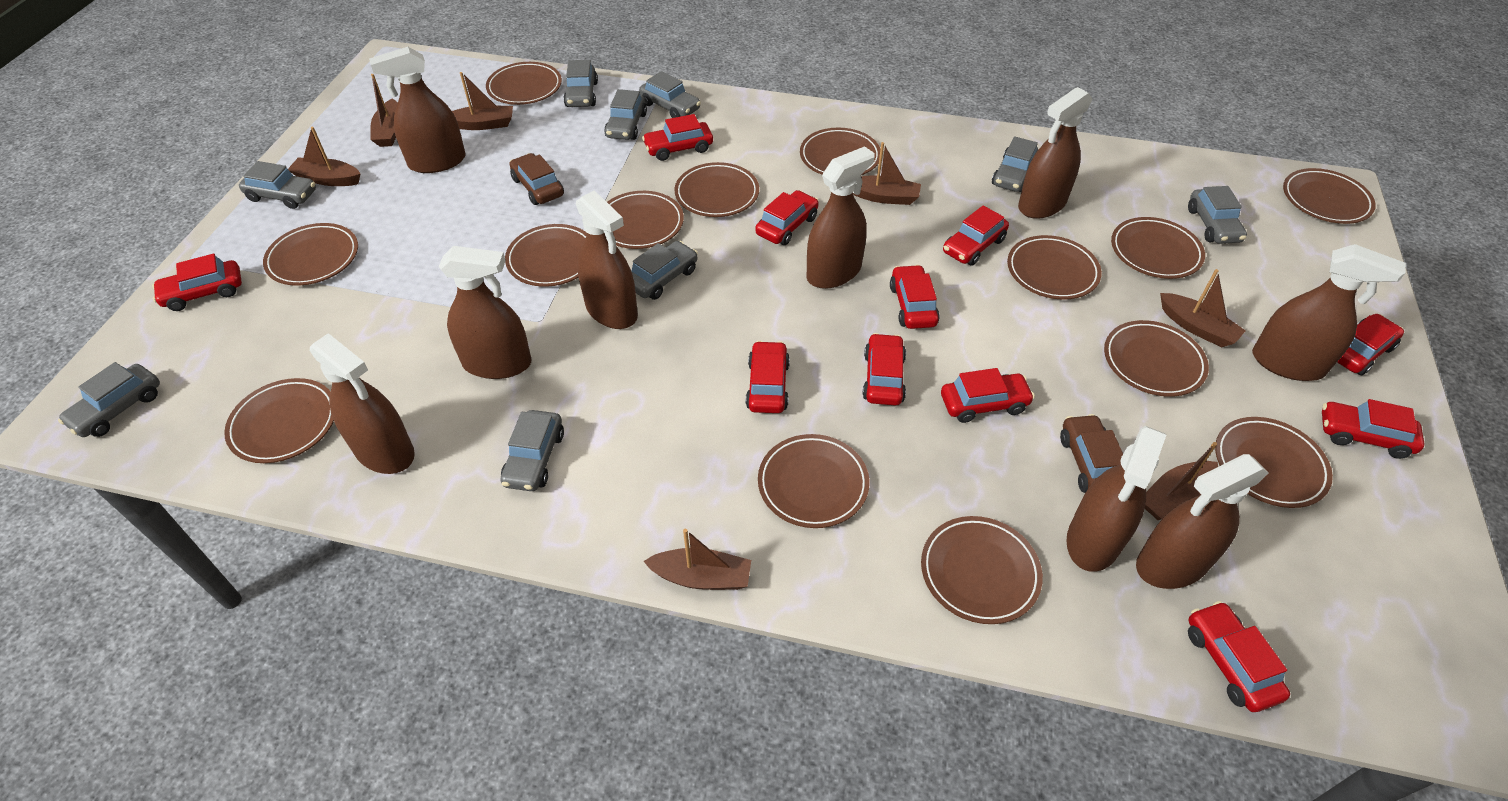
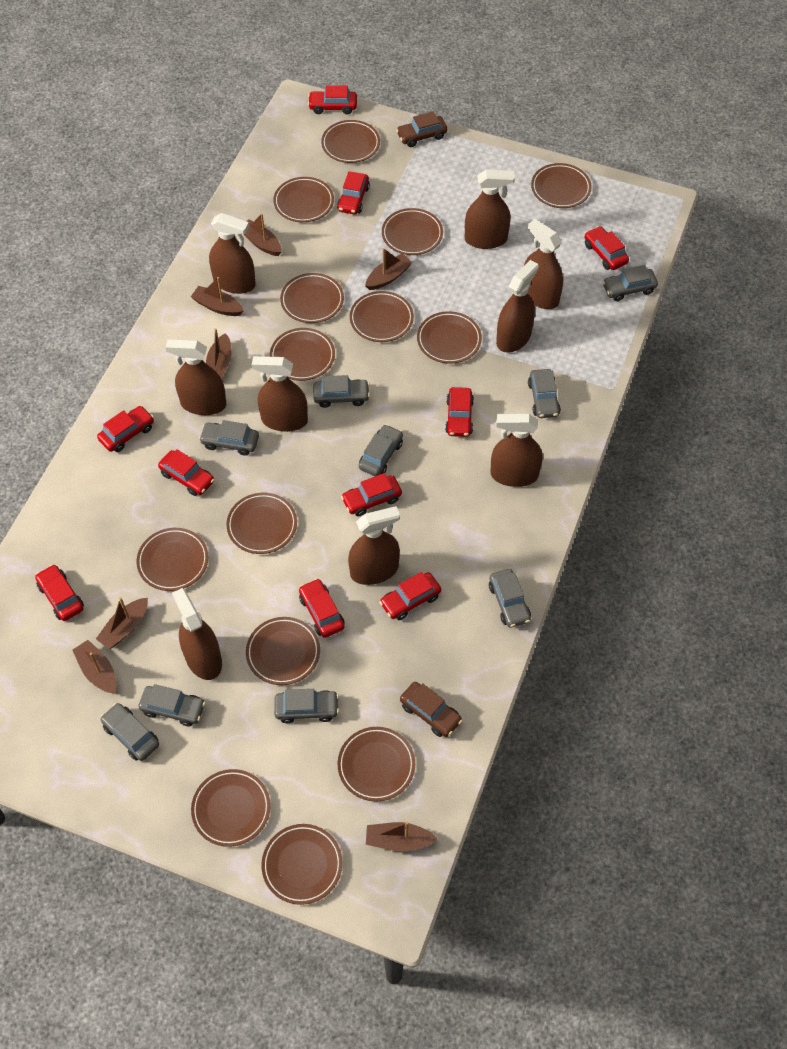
red car: [152,254,242,311] [642,114,713,161] [746,341,790,413] [755,190,819,245] [863,333,906,406] [890,265,940,329] [941,368,1035,423] [943,205,1009,266] [1188,601,1290,712] [1322,399,1424,459] [1337,314,1404,375] = 11 -> [35,564,84,621] [97,406,154,452] [158,449,215,496] [299,578,345,638] [308,85,357,114] [337,171,370,215] [341,473,402,516] [379,572,441,620] [445,387,474,437] [584,226,629,270] = 10

